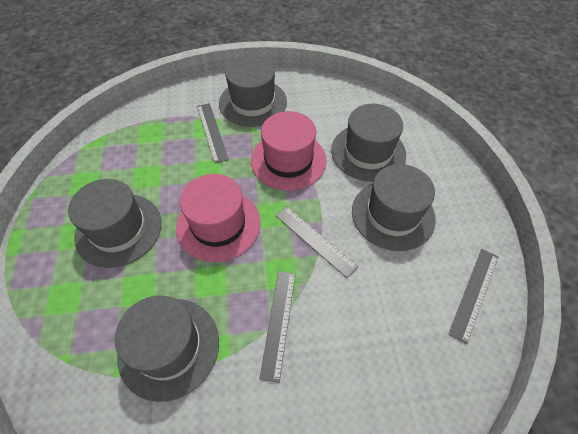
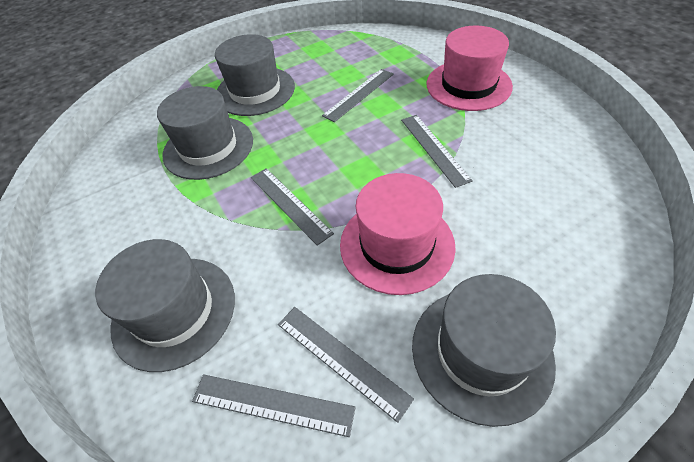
grey hat: [68,179,162,268] [115,295,219,402] [219,56,287,127] [331,104,406,182] [352,164,436,251] = 5 -> [95,239,235,372] [157,86,253,180] [215,34,295,116] [412,274,556,427] = 4
grey ruler: [197,103,229,164] [259,271,296,383] [275,206,358,278] [448,249,498,344] = 4 -> [192,374,356,437] [251,168,334,246] [278,307,414,423] [322,69,394,122] [401,115,473,188] = 5

